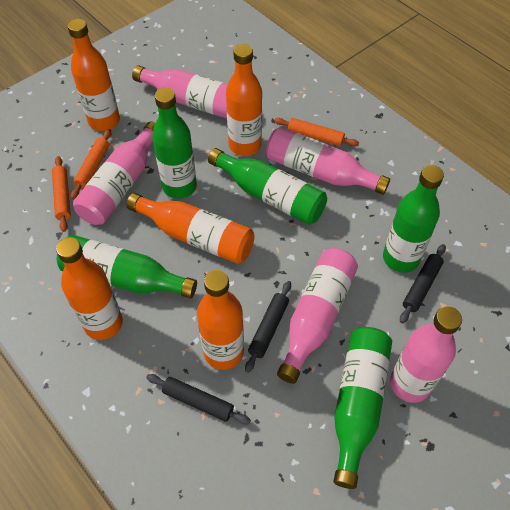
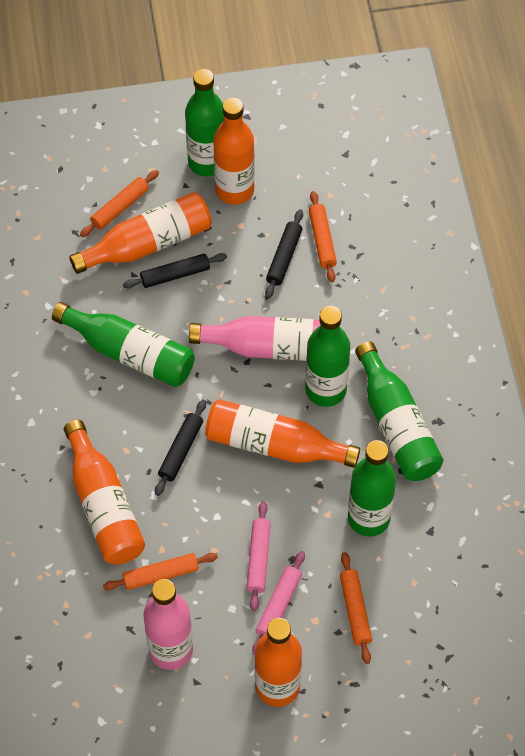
orange rolling pin: [52,156,71,232] [71,129,111,199] [274,118,359,146] = 3 -> [80,170,159,237] [103,553,218,590] [309,191,337,282] [340,552,372,664] = 4
pink bottle: [73,121,155,225] [132,65,228,119] [266,127,390,195] [277,248,358,384] [390,306,462,403] = 5 -> [143,579,193,670] [189,316,320,361] = 2
pink rolling pin: none = 0 -> [247,501,271,611] [252,551,305,655] = 2

